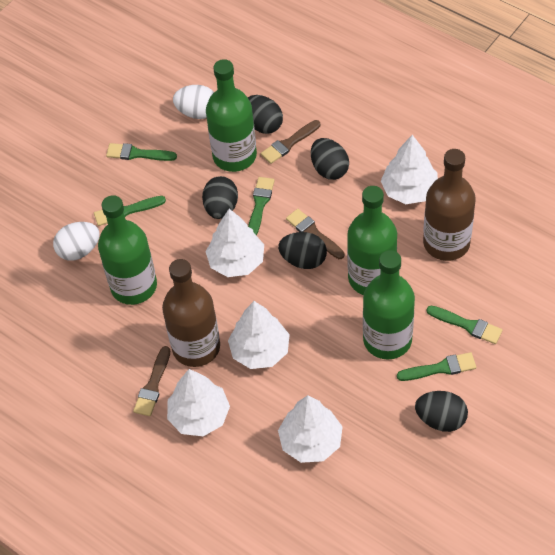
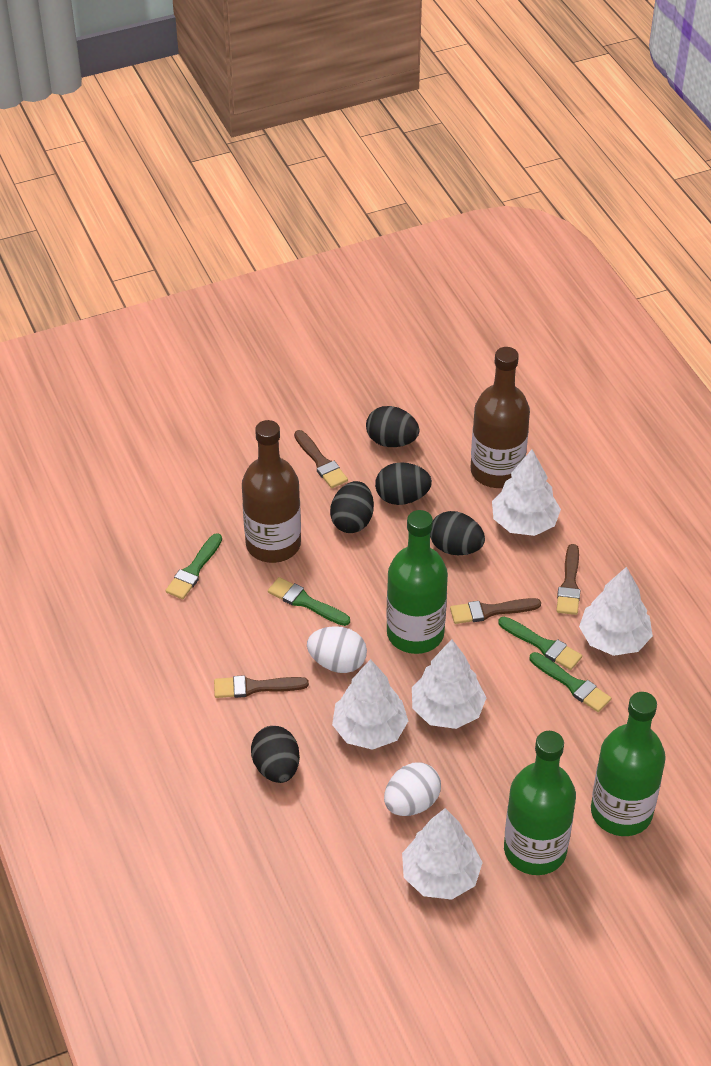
brown brush: [133,346,170,416] [261,120,320,164] [286,209,344,259] = 3 -> [214,675,309,698] [294,430,348,488] [450,598,541,624] [557,544,580,615] = 4
green bottle: [98,195,157,305] [206,59,257,172] [347,186,397,295] [363,250,415,359] = 4 -> [386,510,448,654] [504,731,576,875] [591,692,666,836] = 3
green brush: [94,196,166,226] [106,143,177,161] [248,177,275,235] [397,352,476,381] [427,306,502,344] = 5 -> [165,533,222,599] [268,577,350,626] [498,617,582,670] [530,652,611,712] = 4

